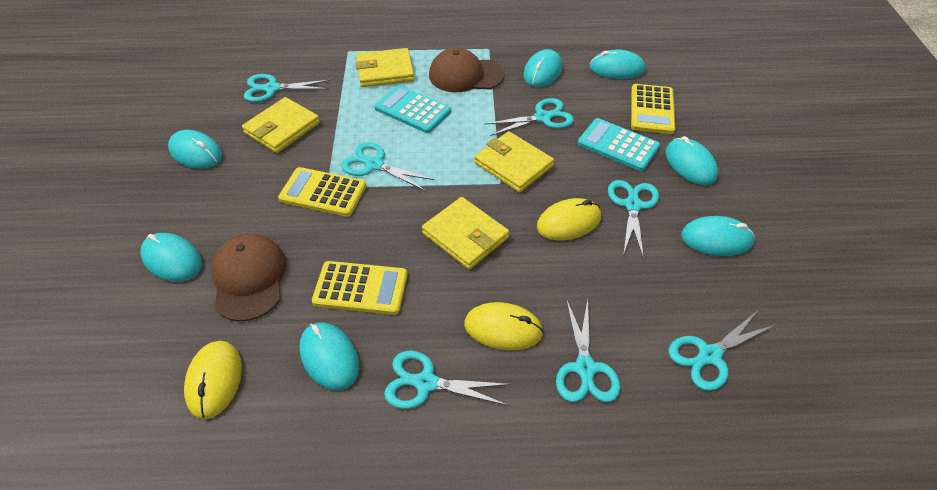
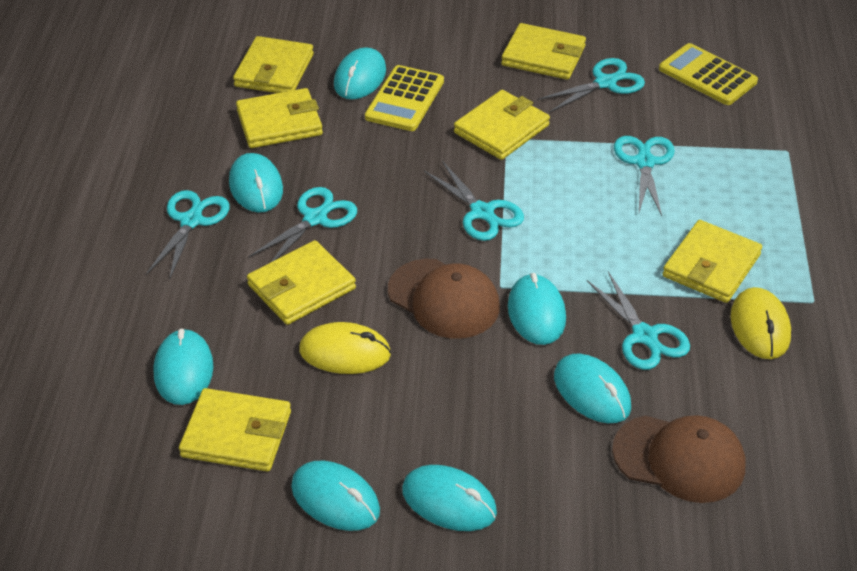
turquoise calculator: [374,85,451,133] [578,118,660,171] = 2 -> none = 0
turquoise scissors: [244,74,330,102] [341,142,435,191] [384,350,511,409] [485,98,574,136] [556,299,620,402] [608,180,659,259] [668,311,776,391] = 7 -> [146,190,230,280] [248,187,357,263] [424,161,524,241] [537,58,645,113] [587,272,690,370] [614,136,675,216] = 6
yellow calculator: [278,167,366,217] [312,261,408,315] [631,84,675,134] = 3 -> [365,65,444,131] [659,43,758,105] = 2
yellow mouse: [184,341,242,419] [464,302,544,350] [537,198,601,240] = 3 -> [299,322,391,374] [730,287,791,359] = 2
yellow wallet: [242,97,320,153] [356,48,415,87] [422,197,509,269] [474,131,554,193] = 4 -> [179,388,291,471] [233,36,314,93] [236,88,323,148] [247,240,356,325] [454,90,550,160] [501,23,586,79] [663,220,762,303] = 7

